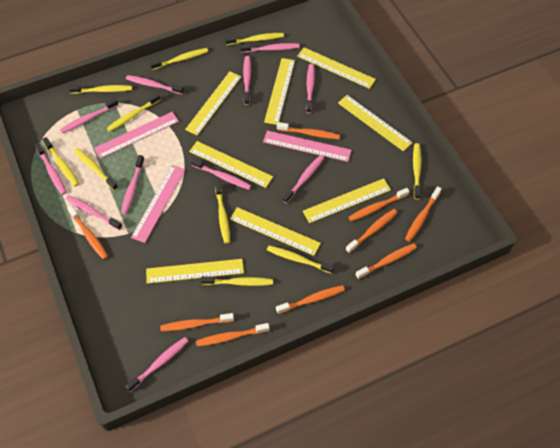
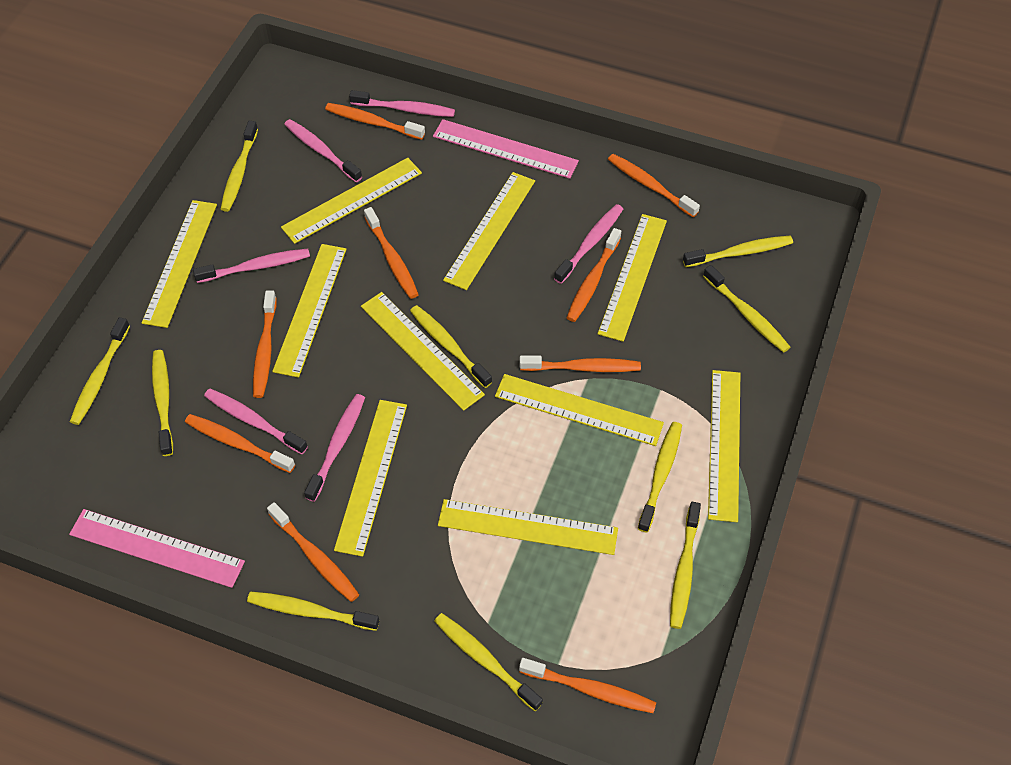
pink ruler: [94,112,179,159] [131,165,185,243] [263,131,352,162] = 3 -> [69,509,245,588] [433,119,579,179] = 2
pink toothbrush: [35,143,67,195] [60,98,118,133] [66,195,122,230] [121,155,144,215] [125,337,189,392] [126,75,184,94] [191,158,251,190] [240,43,300,53] [243,56,251,105] [282,155,324,203] [306,64,315,114] = 11 -> [193,249,310,283] [204,388,308,454] [284,119,362,182] [304,394,365,502] [349,90,455,117] [554,204,623,284] = 6
yellow ruler: [146,259,244,284] [185,71,242,135] [189,141,273,188] [230,207,321,256] [264,58,295,125] [297,47,376,89] [303,178,391,223] [338,95,413,151] = 8 -> [142,200,217,328] [272,244,347,378] [281,158,422,244] [334,400,407,557] [361,292,485,411] [438,499,618,555] [443,172,535,290] [495,374,664,446] [598,214,667,342] [708,370,740,522] = 10

